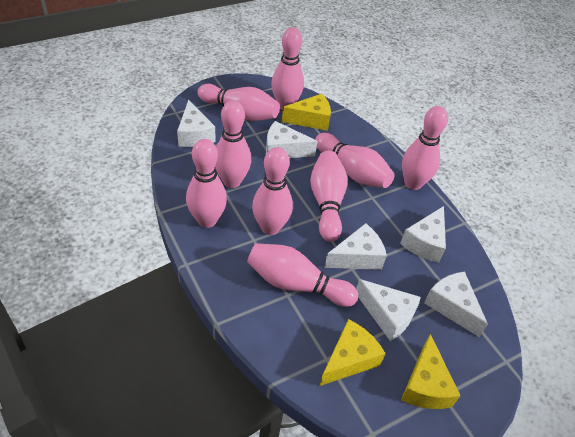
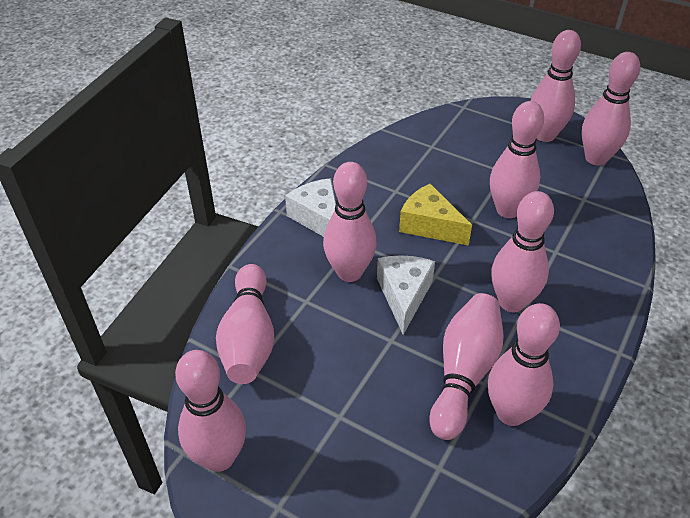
white cheese: [177,100,216,147] [266,121,318,158] [324,223,387,270] [356,279,421,341] [400,206,446,262] [424,271,488,337] = 6 -> [285,178,336,237] [377,255,435,335] = 2
yellow cheese: [282,94,331,131] [319,319,386,386] [401,334,461,409] = 3 -> [399,184,472,246] = 1

